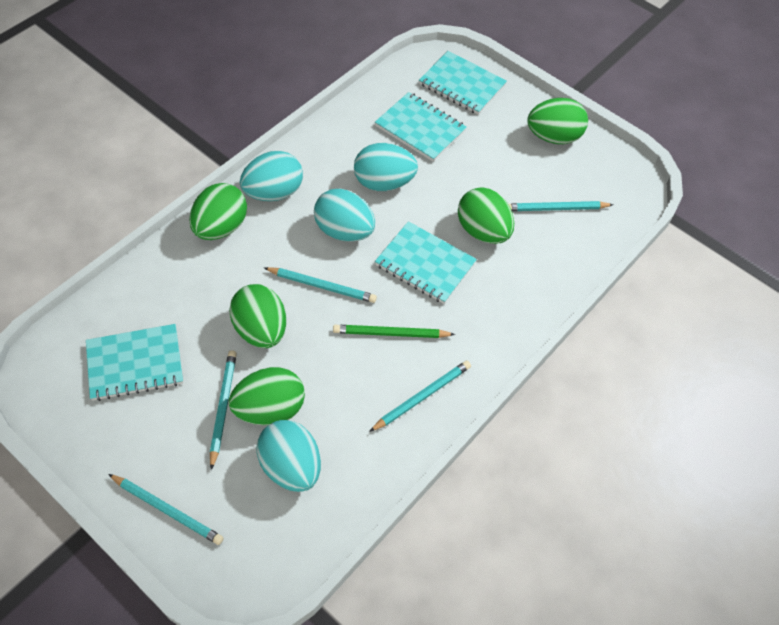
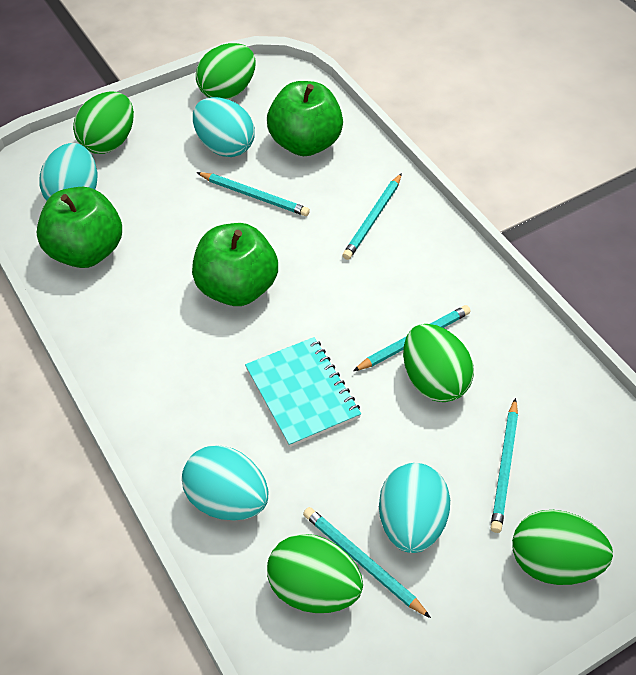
green apple: none = 0 -> [37,187,122,268] [192,223,278,306] [267,81,343,156] = 3
green pencil: [333,325,455,338] = 1 -> none = 0
turquoise notebook: [86,324,183,401] [375,92,467,161] [375,221,477,304] [419,51,507,115] = 4 -> [245,337,361,447] = 1

